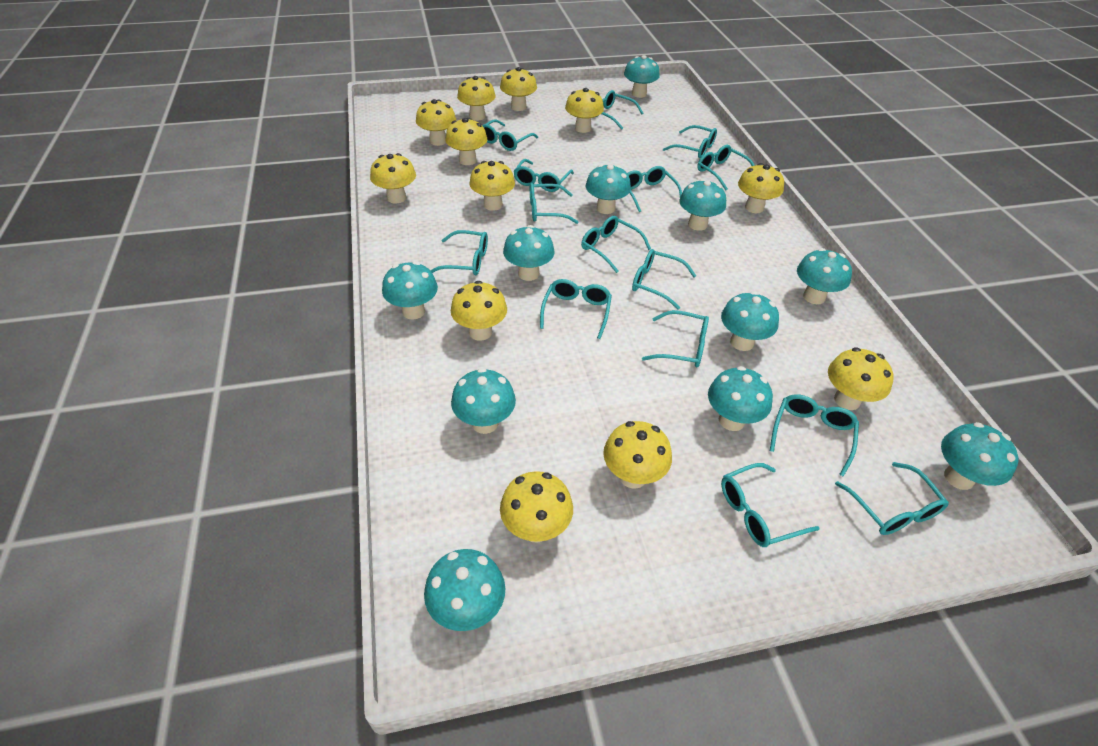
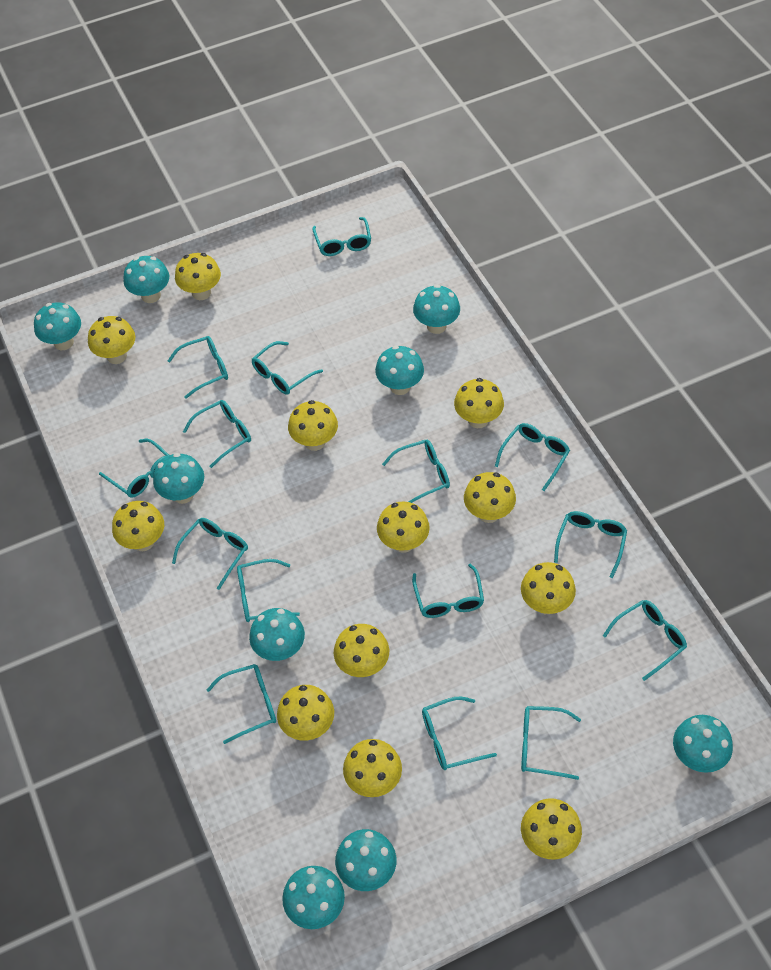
turquoise mushroom: [382,261,438,320] [424,549,505,631] [451,368,516,434] [503,225,554,281] [586,164,631,214] [624,55,660,98] [679,179,726,231] [708,366,773,431] [721,291,779,351] [797,248,852,304] [941,422,1019,490] = 11 -> [34,302,81,350] [124,256,169,303] [153,453,204,504] [249,608,305,661] [282,866,345,929] [335,829,396,891] [375,345,424,395] [413,284,460,334] [673,715,733,773] = 9

